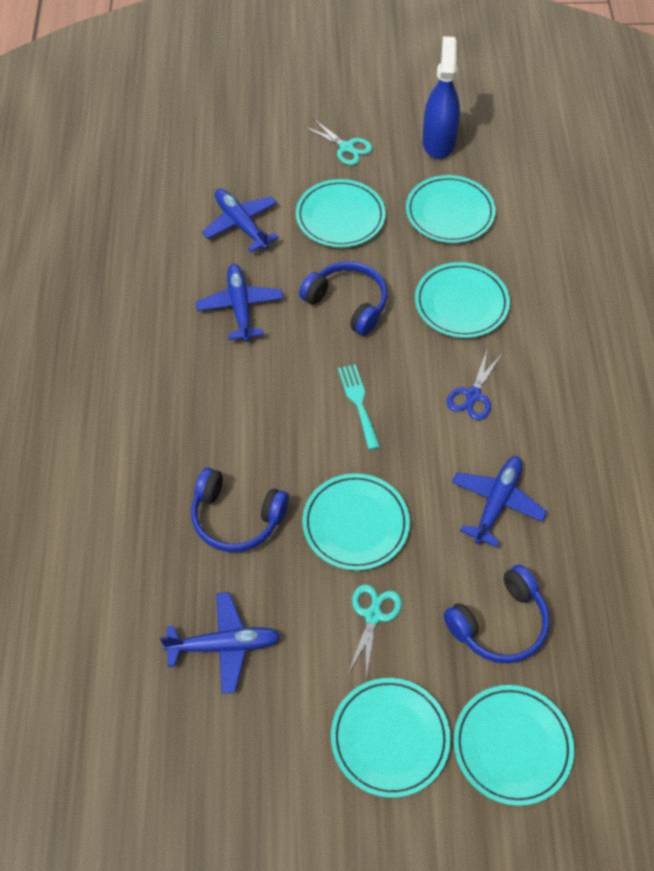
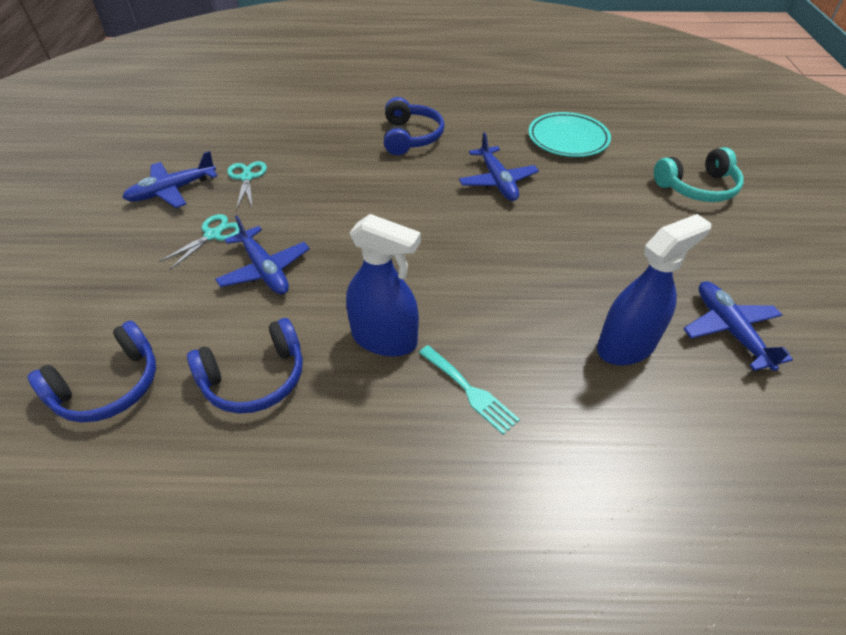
blue scissors: [447,350,502,420] = 1 -> none = 0
blue spray bottle: [422,36,460,159] = 1 -> [346,214,421,356] [597,214,712,365] = 2
turquoise headphones: none = 0 -> [654,147,744,202] = 1
turquoise plate: [296,179,386,248] [302,473,410,571] [331,678,451,798] [406,175,496,243] [415,262,510,338] [454,685,574,806] = 6 -> [528,112,611,157] = 1

